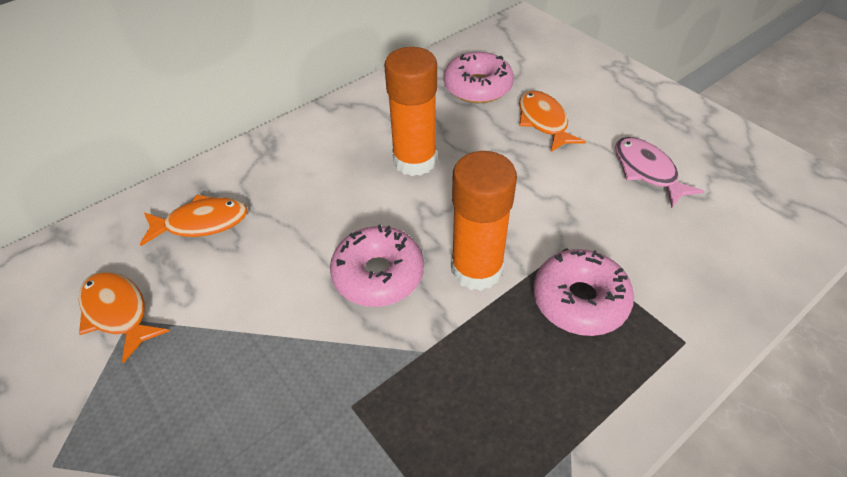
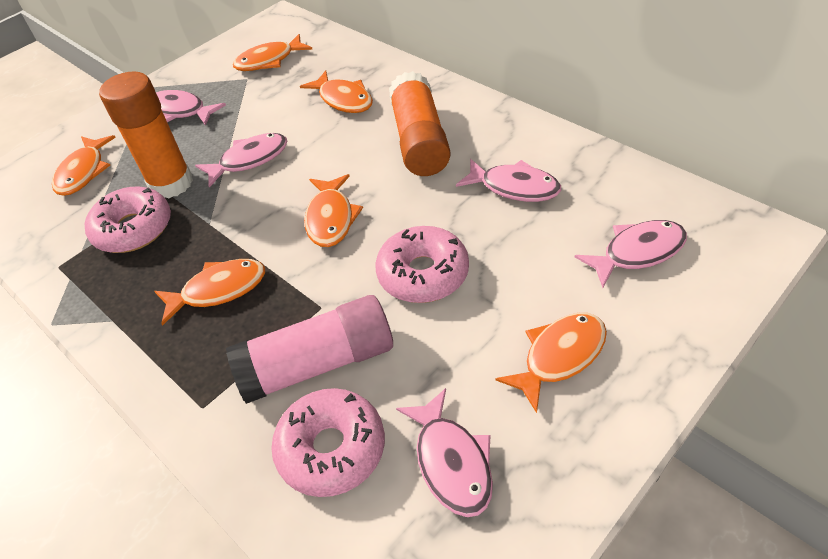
orange fish: [78,271,169,363] [140,194,248,246] [519,90,586,152] = 3 -> [52,135,116,196] [154,259,265,325] [233,34,313,71] [300,70,373,113] [304,174,363,247] [495,313,607,413] = 6
pink fish: [615,137,704,208] = 1 -> [156,90,226,126] [195,133,288,188] [396,388,493,517] [456,159,561,202] [575,220,687,288] = 5
pink glue stick: none = 0 -> [226,295,393,404] = 1

